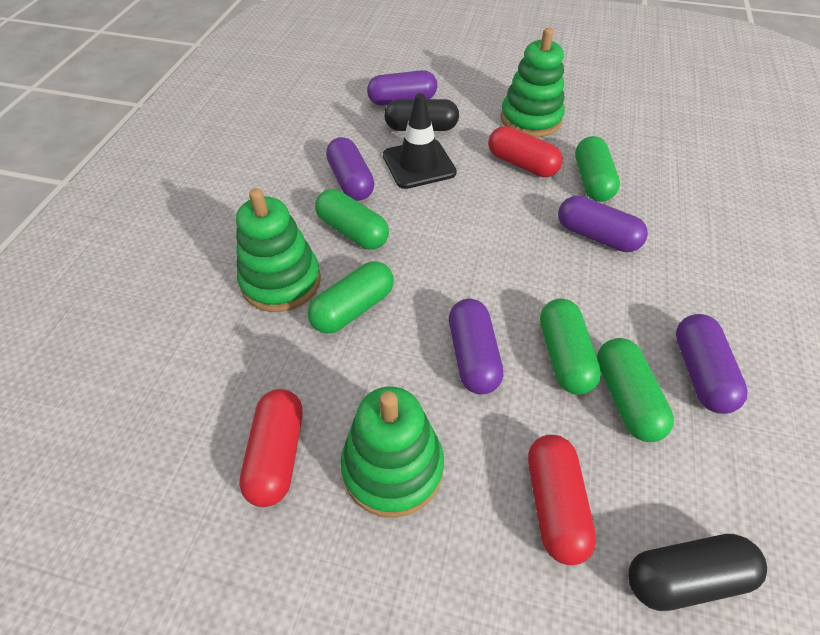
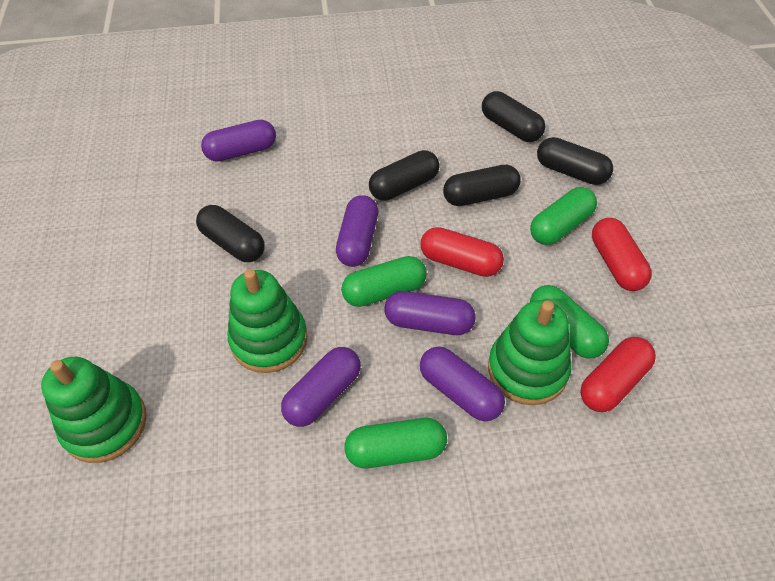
black capsule: [384,99,459,131] [628,534,767,611] = 2 -> [196,205,265,262] [369,150,440,201] [443,165,521,206] [482,91,545,142] [537,137,613,185] = 5
black traffic cone: [383,93,457,189] = 1 -> none = 0
green capsule: [307,261,394,334] [315,189,389,250] [540,299,601,395] [575,136,620,202] [597,338,674,442] = 5 -> [341,256,427,307] [344,418,447,468] [530,187,597,245] [530,285,609,358] = 4

